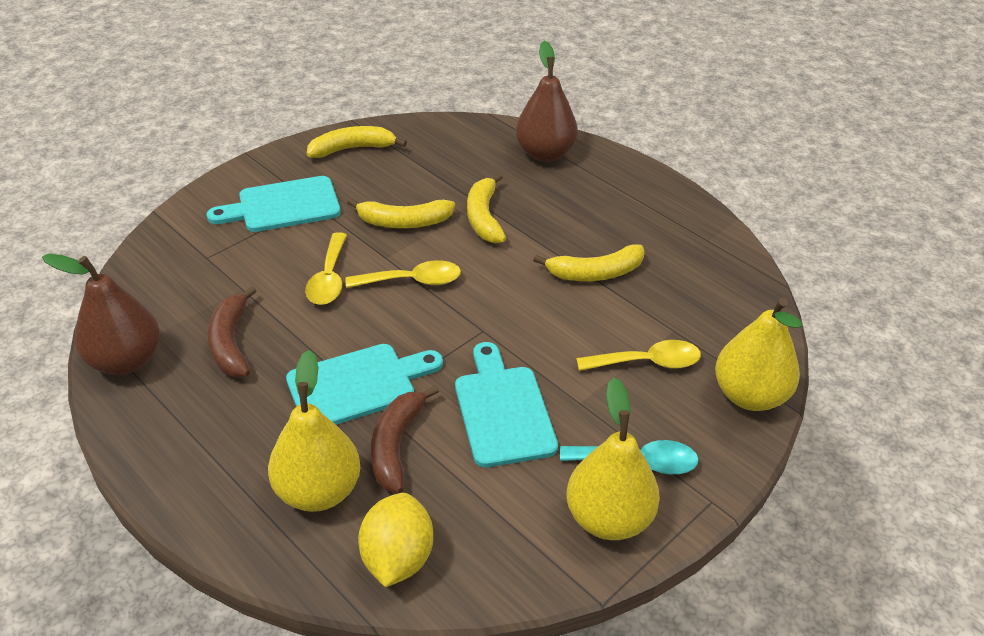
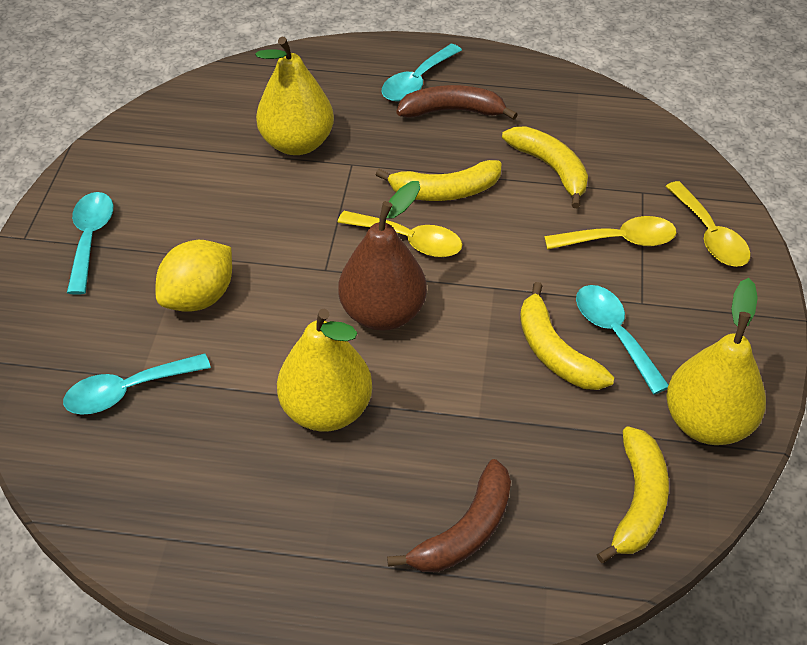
brown pear: [42,254,160,375] [516,41,578,162] = 2 -> [338,181,427,331] = 1
turquoise cutting board: [207,176,341,232] [286,344,443,425] [455,342,558,467] = 3 -> none = 0
turquoise spoon: [560,440,699,474] = 1 -> [63,353,211,415] [67,192,114,295] [382,44,462,101] [576,285,669,394] = 4

